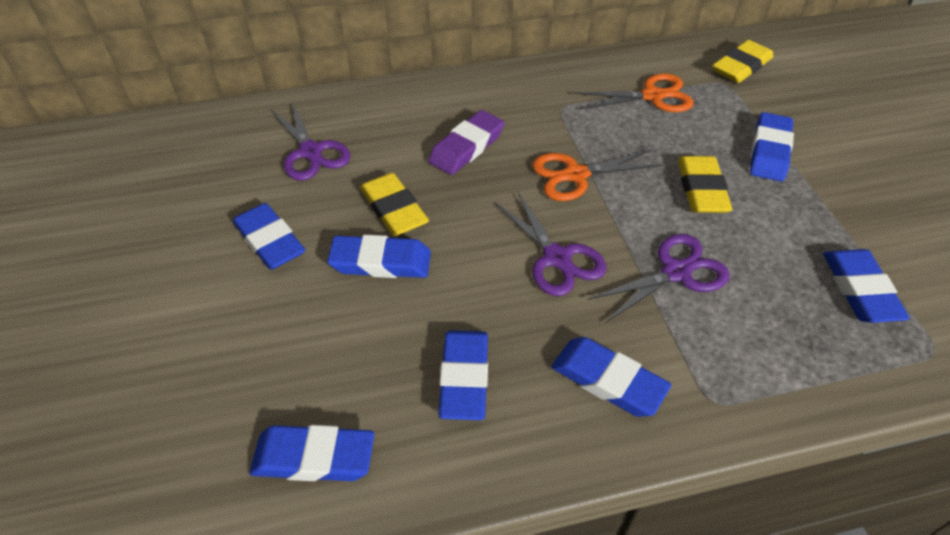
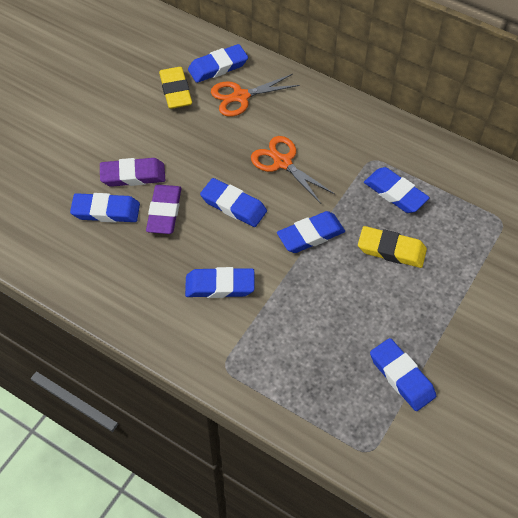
purple eraser: [428,110,504,175] = 1 -> [100,158,165,187] [146,185,182,234] = 2
purple scissors: [270,100,350,181] [494,191,606,296] [587,234,730,322] = 3 -> none = 0
yellow eraser: [360,173,429,236] [678,156,732,213] [712,40,773,83] = 3 -> [159,67,192,109] [358,226,427,268] = 2

